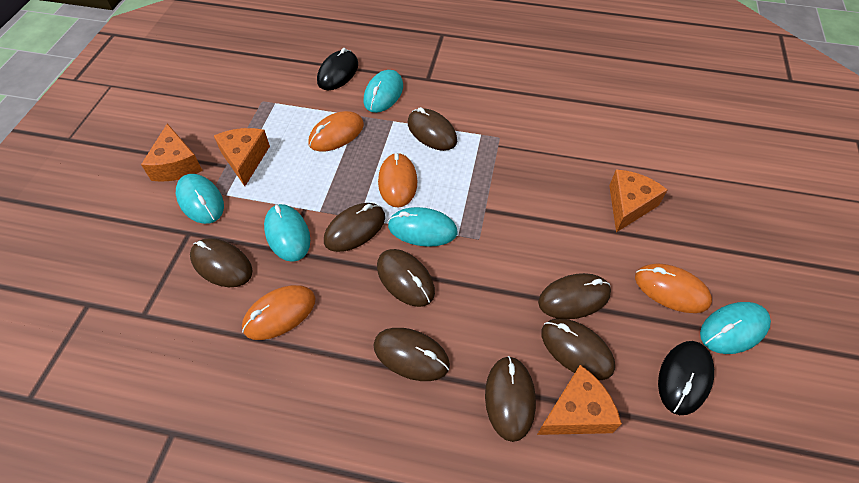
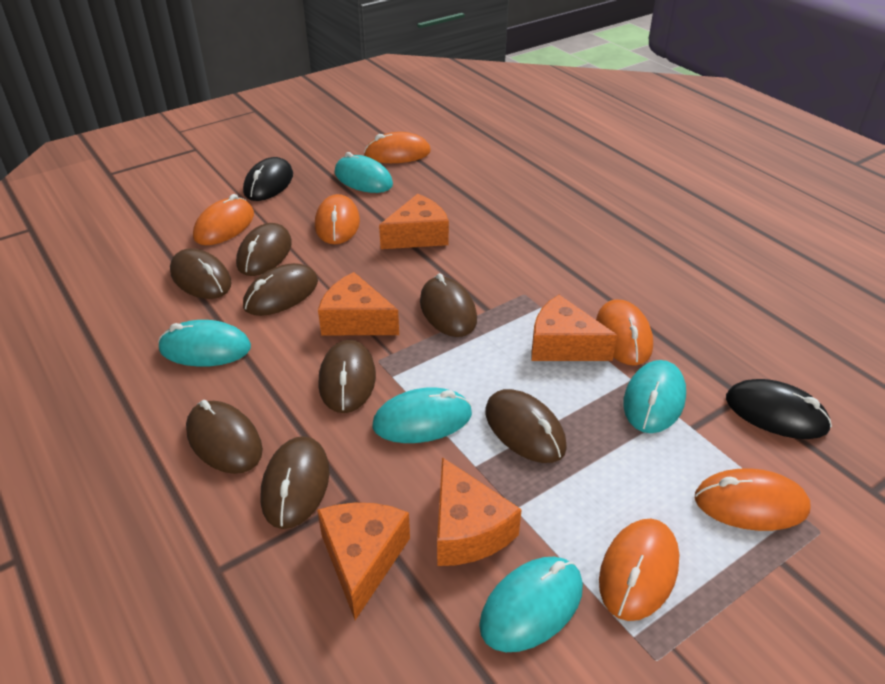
orange cheese: [141,123,203,182] [214,128,270,186] [537,365,622,435] [609,169,667,232] = 4 -> [317,503,410,620] [318,272,399,335] [379,194,449,249] [437,457,522,566] [532,295,617,361] = 5
orange mouse: [242,285,316,340] [308,111,364,152] [378,153,418,208] [635,263,712,313] = 4 -> [193,194,254,245] [315,194,360,244] [364,132,431,163] [596,299,653,366] [599,519,679,621] [695,469,811,531] = 6

